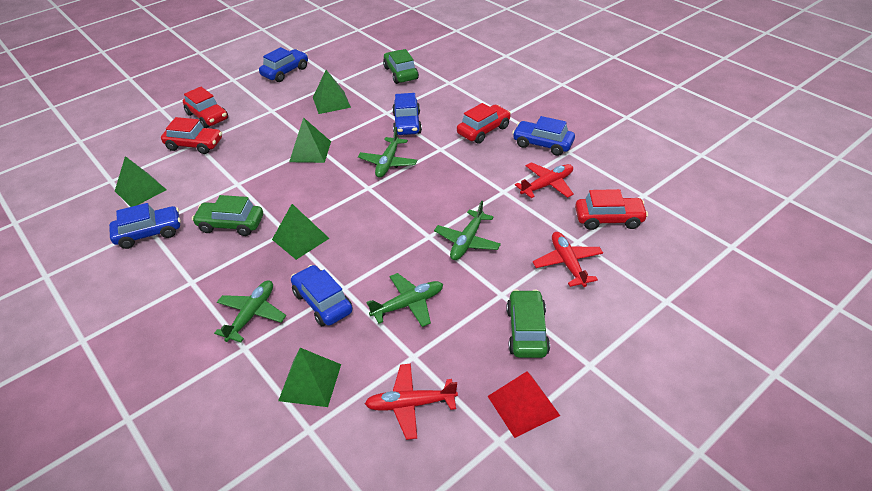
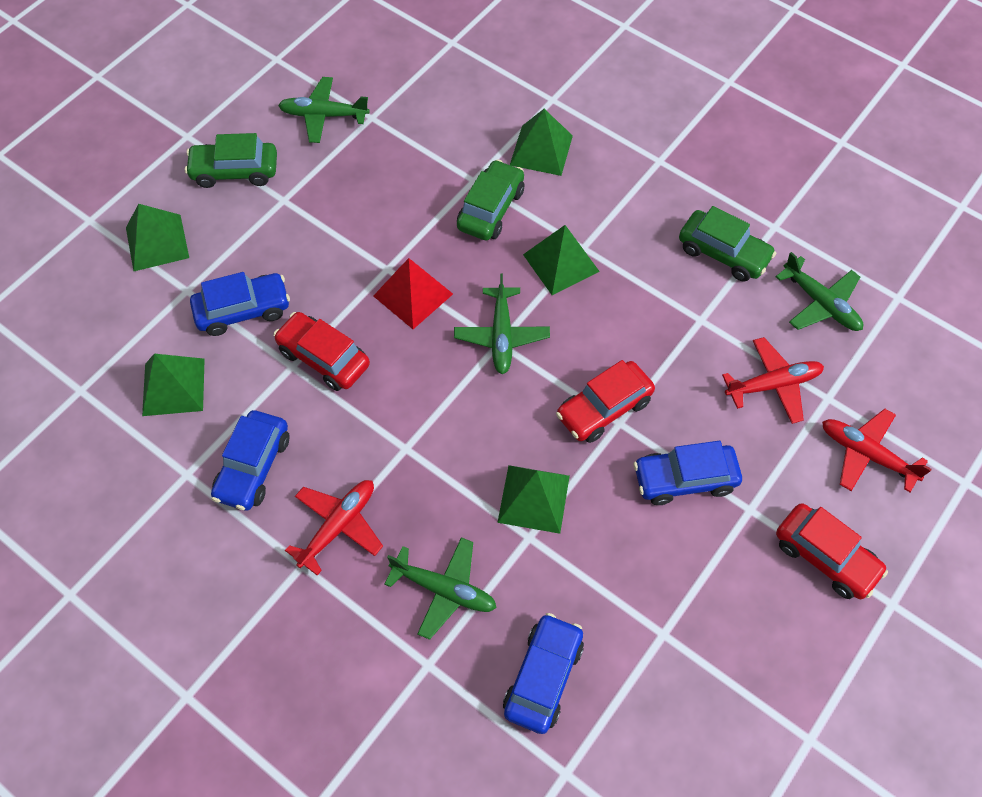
blue car: [109,203,181,249] [259,47,308,82] [291,265,352,326] [392,93,422,135] [512,116,575,156] = 5 -> [190,272,290,336] [211,410,290,511] [503,613,584,734] [634,441,742,505] = 4
red car: [161,117,222,154] [183,87,228,128] [457,103,511,144] [575,189,648,230] = 4 -> [273,312,370,391] [556,360,655,443] [776,503,888,599] = 3

